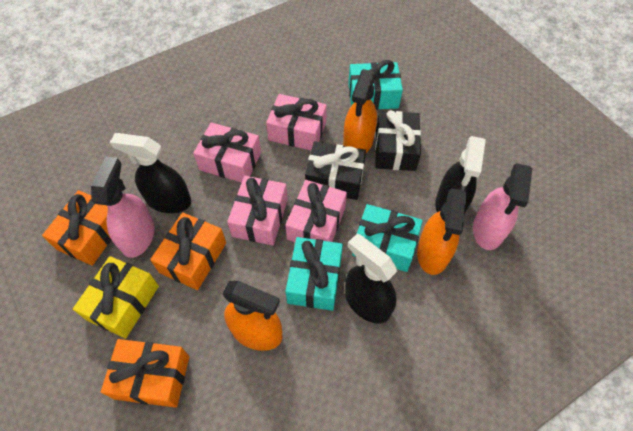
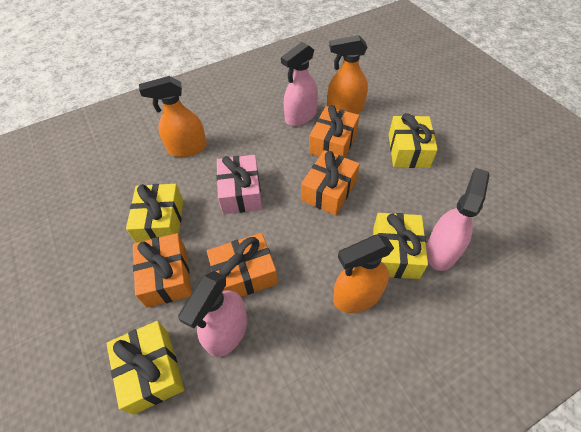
black gift: [305,141,366,200] [375,110,421,171] = 2 -> none = 0
black spray bottle: [110,133,191,213] [345,234,397,324] [435,136,486,213] = 3 -> none = 0
orange gift: [42,190,111,266] [101,339,189,408] [150,212,226,290] = 3 -> [133,233,192,308] [207,233,278,297] [301,150,360,215] [309,105,359,157] = 4
pink gift: [193,123,261,182] [227,176,288,246] [266,94,327,150] [285,180,347,242] = 4 -> [216,155,262,214] = 1
pink spray bottle: [91,157,155,258] [473,163,532,250] = 2 -> [178,271,248,357] [281,42,318,126] [426,168,490,271] = 3
turquoise gift: [285,237,343,311] [348,60,403,110] [352,204,423,272] = 3 -> none = 0
yellow gift: [73,256,159,338] = 1 -> [106,321,184,415] [126,184,183,243] [373,213,428,279] [389,113,438,168] = 4

